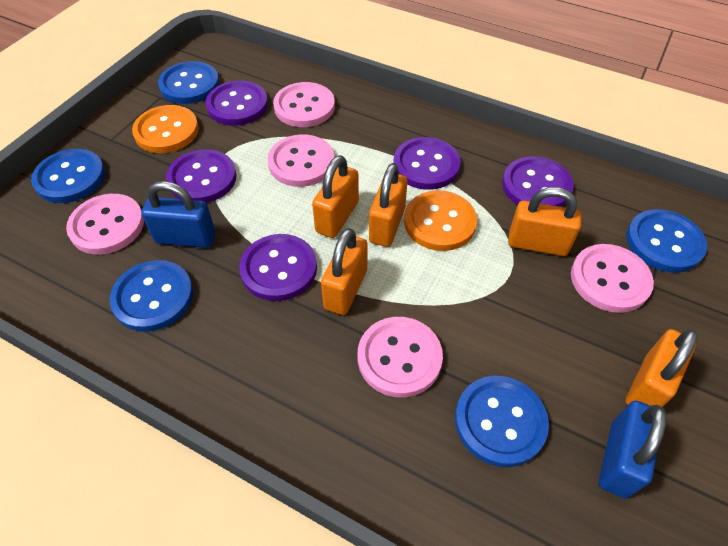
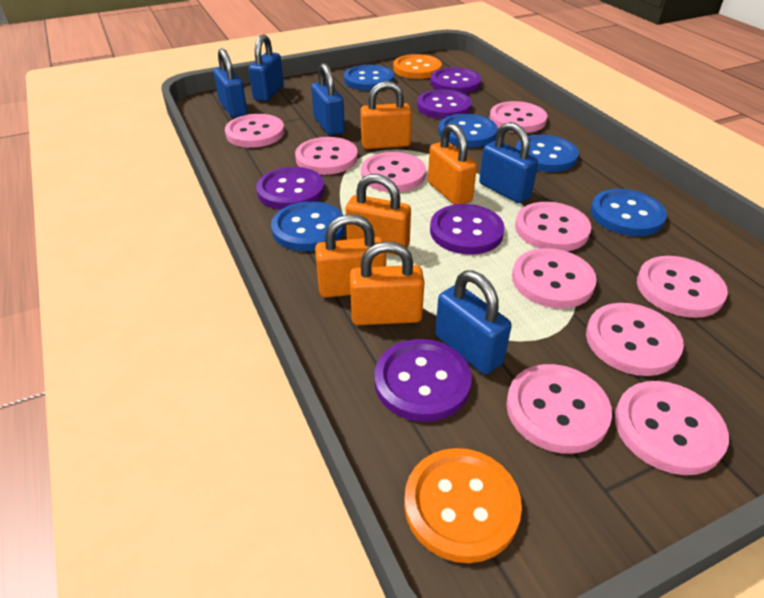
blue padlock: [141,181,216,248] [599,401,666,498] = 2 -> [213,48,247,118] [249,35,284,101] [311,63,345,135] [435,270,512,374] [479,122,538,203] = 5
pink button: [66,194,144,254] [267,134,334,187] [273,82,335,127] [358,317,443,397] [571,244,654,313] = 5 -> [225,114,284,148] [295,137,358,175] [361,152,426,192] [490,101,547,133] [506,364,612,454] [512,248,597,309] [515,202,591,251] [586,303,684,376] [614,381,729,475] [637,256,728,318] = 10

